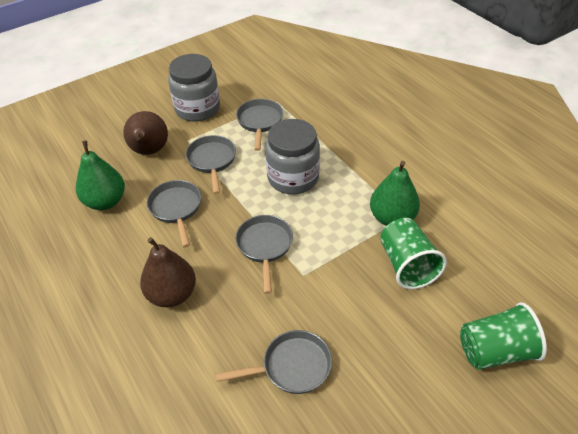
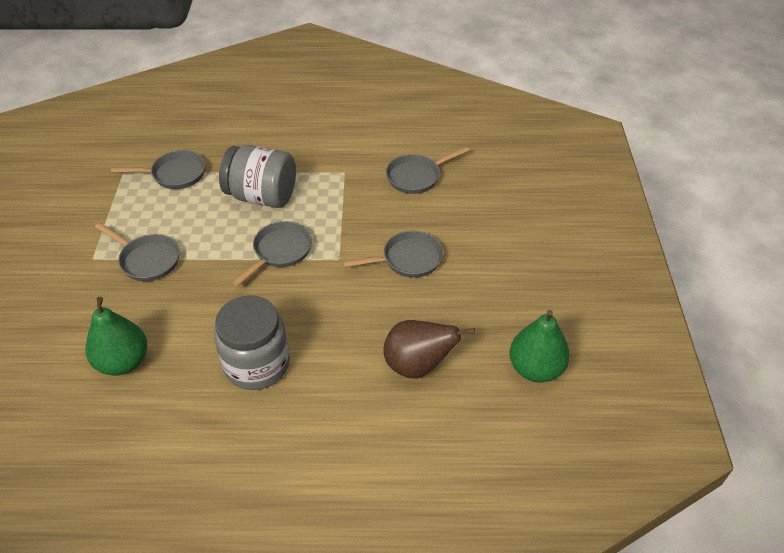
brown pear: [123,111,168,155] [140,237,196,307] = 2 -> [383,320,475,379] = 1
green cup: [380,218,447,289] [460,302,547,370] = 2 -> none = 0

